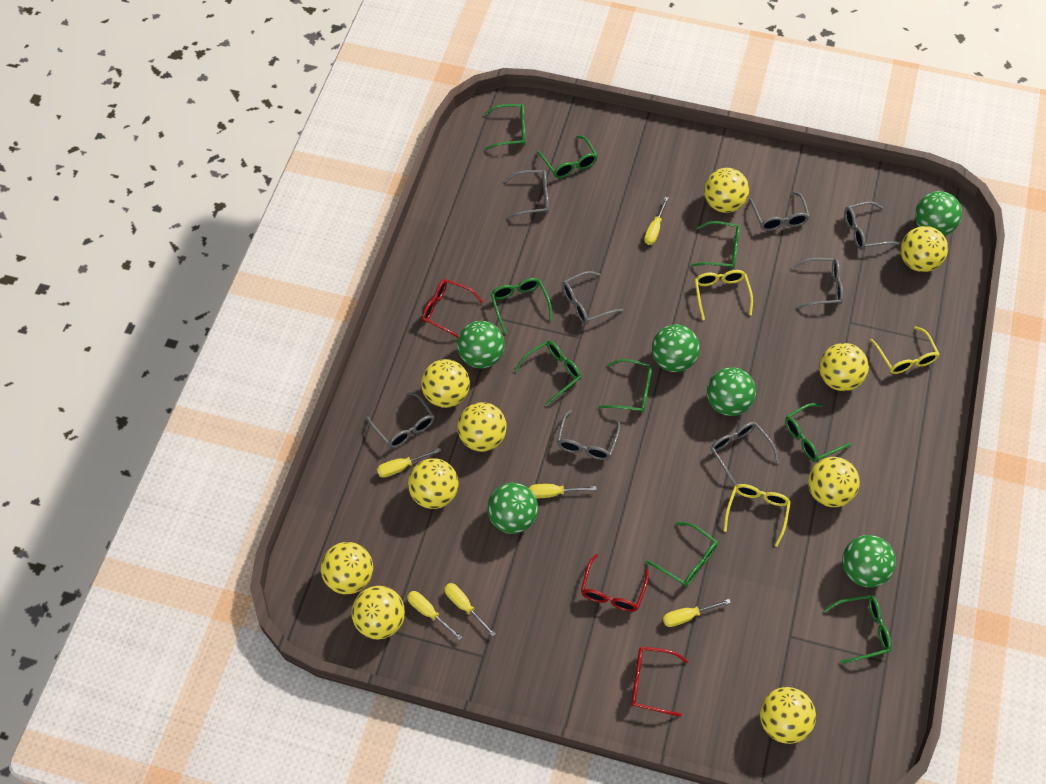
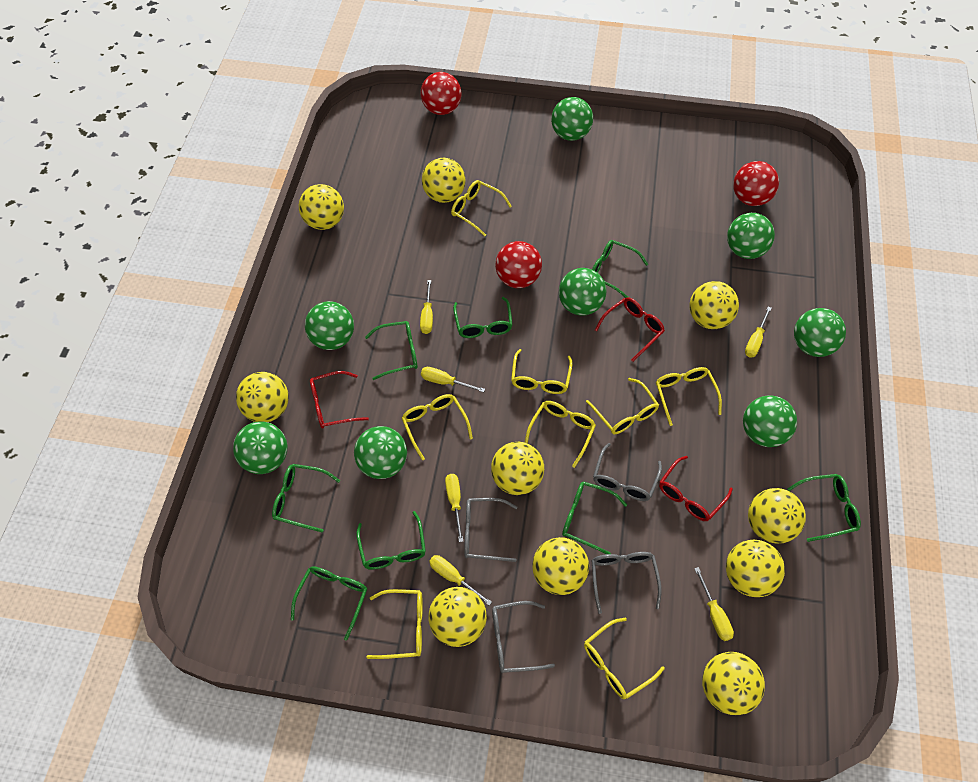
green ball: [457,321,505,368] [487,483,538,534] [652,324,700,372] [707,367,756,416] [842,535,896,587] [915,191,962,236] = 6 -> [233,421,288,474] [305,301,354,350] [354,426,407,479] [551,97,593,141] [559,268,606,316] [727,213,775,259] [743,395,797,447] [794,308,846,357] = 8
green glasses: [484,104,526,150] [491,278,553,334] [515,340,581,406] [537,135,598,178] [599,359,653,413] [646,522,718,587] [691,221,740,269] [785,403,851,462] [823,595,892,664] = 9 -> [272,464,340,532] [291,566,367,640] [356,511,426,570] [365,321,418,380] [453,297,512,338] [562,481,627,554] [592,240,648,298] [787,474,861,542] = 8
grey glasses: [366,391,434,448] [504,170,549,219] [557,410,620,460] [562,271,623,324] [710,422,779,486] [749,191,810,231] [792,258,843,308] [845,201,900,250] = 8 -> [464,498,517,562] [492,601,555,673] [591,552,662,614] [593,443,662,501] = 4
red ball: none = 0 -> [421,72,462,115] [495,241,542,288] [733,161,779,206] = 3
yellow glasses: [695,270,753,320] [723,484,791,547] [870,326,940,374] = 3 -> [366,589,423,659] [402,394,473,460] [451,180,512,236] [511,349,573,394] [525,401,596,468] [584,618,665,699] [586,378,659,434] [656,367,722,426] = 8

